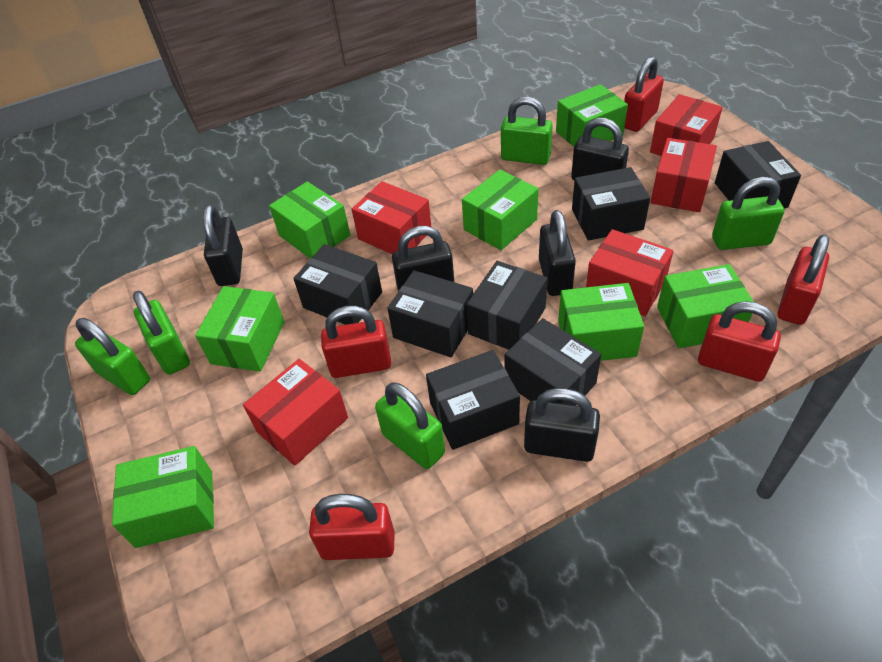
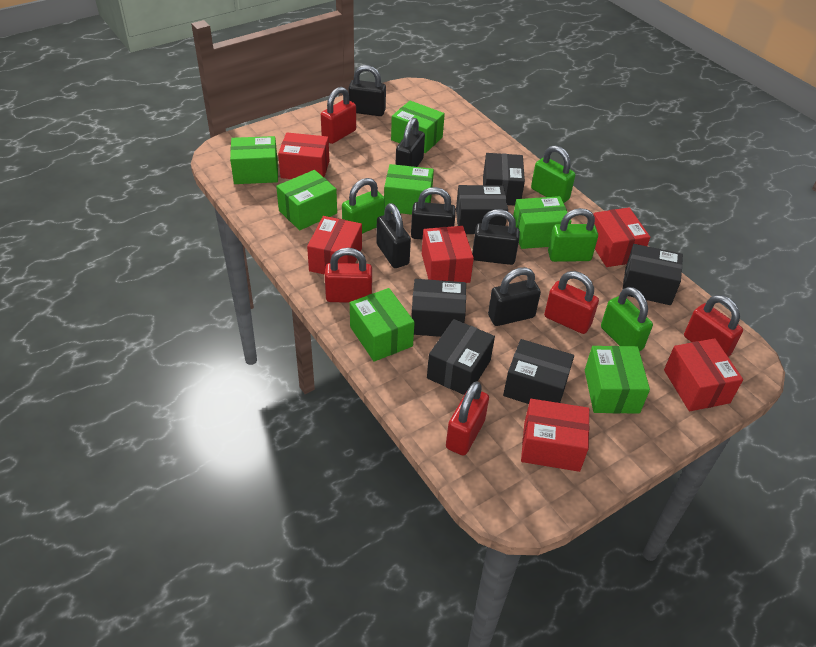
black box: [293,244,382,325] [387,270,473,357] [426,350,520,450] [466,261,548,350] [505,318,601,405] [572,167,650,241] [715,141,801,208] = 7 -> [411,279,466,337] [427,319,495,395] [456,185,508,234] [483,153,525,206] [503,339,574,404] [622,244,683,305] = 6
black padlock: [203,205,243,286] [392,226,454,291] [524,388,600,462] [539,210,576,296] [571,118,629,180] = 5 -> [349,65,386,116] [376,203,411,268] [396,118,425,167] [411,187,456,240] [472,209,520,265] [488,267,541,326] = 6
green padlock: [75,318,150,395] [133,290,190,375] [375,382,445,469] [501,97,553,165] [712,177,784,250] = 5 -> [342,178,385,234] [531,145,575,203] [548,208,598,262] [601,287,653,351] = 4
red box: [243,359,348,466] [352,181,431,254] [586,229,673,316] [650,94,723,156] [651,138,717,212] = 5 -> [278,132,329,179] [307,216,362,275] [422,226,474,283] [521,399,589,472] [593,207,650,267] [664,338,743,411] = 6

